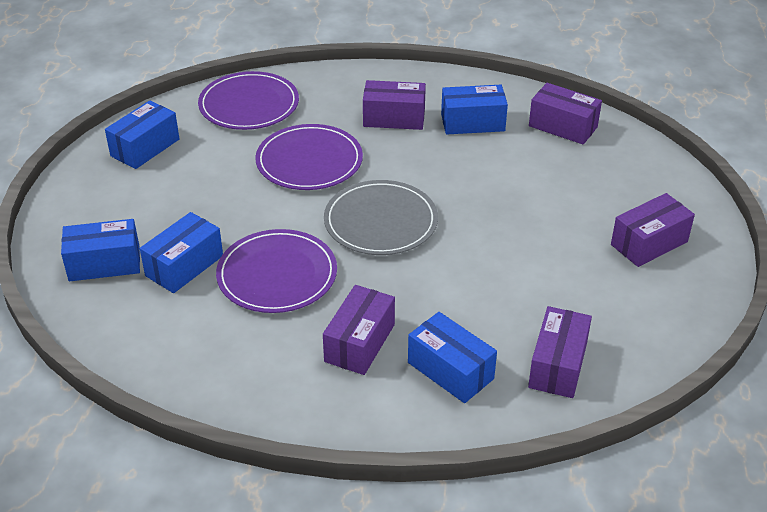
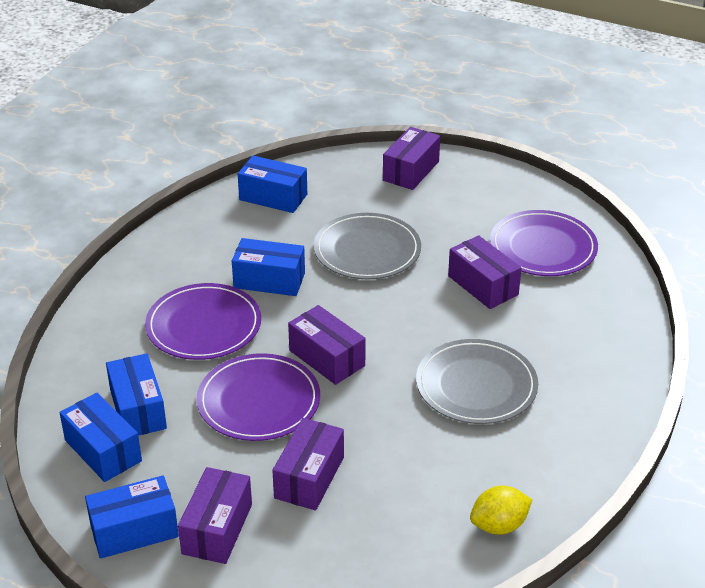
grey plate: [324,180,438,255] = 1 -> [314,213,421,279] [416,339,538,424] = 2
yellow lemon: none = 0 -> [470,486,532,535] = 1

